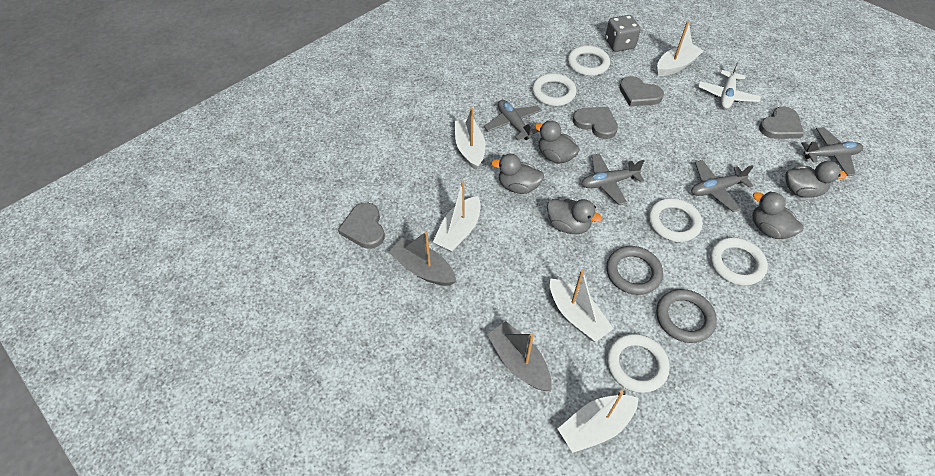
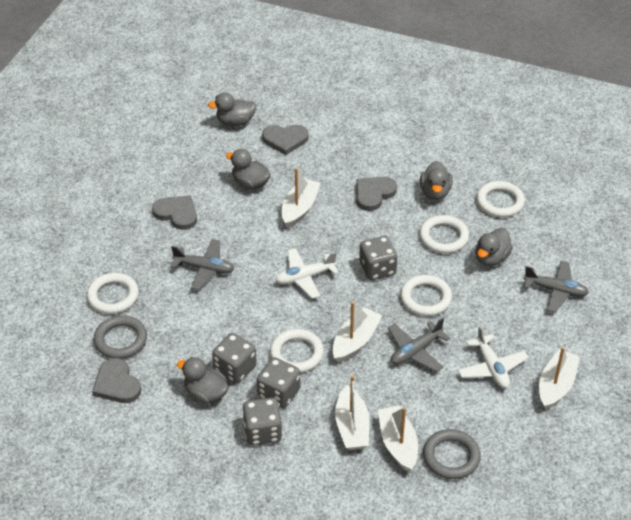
grey boat: [388,231,456,286] [487,321,551,391] = 2 -> none = 0
grey dice: [605,15,641,52] = 1 -> [212,333,257,384] [243,397,282,446] [257,357,300,408] [359,236,397,280] = 4
grey plane: [484,100,542,140] [582,154,644,205] [691,160,754,212] [801,127,863,176] = 4 -> [171,239,234,290] [388,318,450,372] [523,261,589,313] = 3
white plane: [698,61,761,109] = 1 -> [275,248,339,299] [458,326,529,388] = 2

